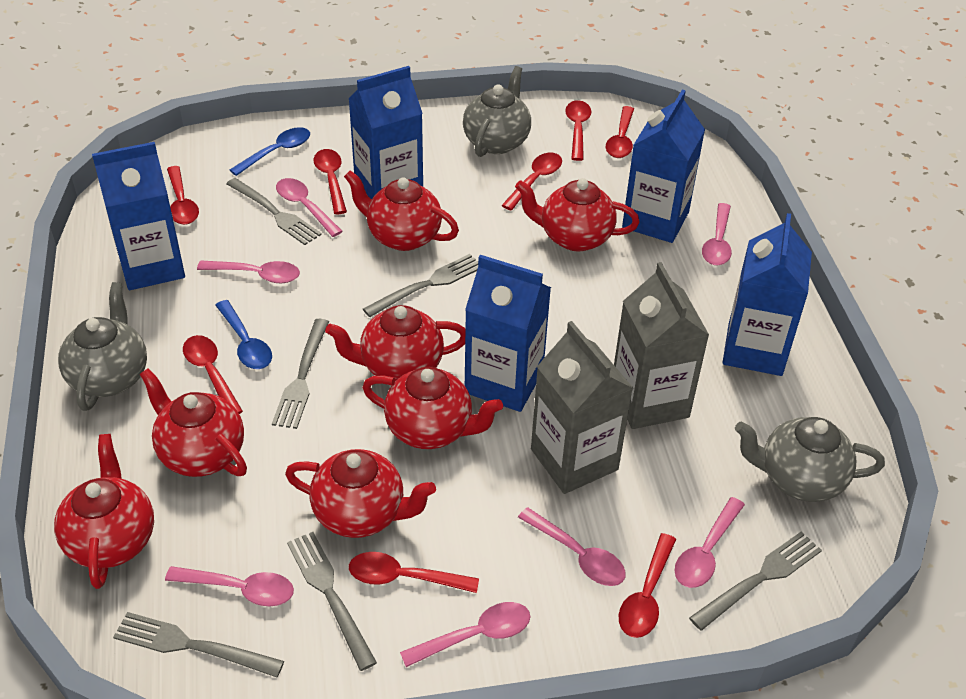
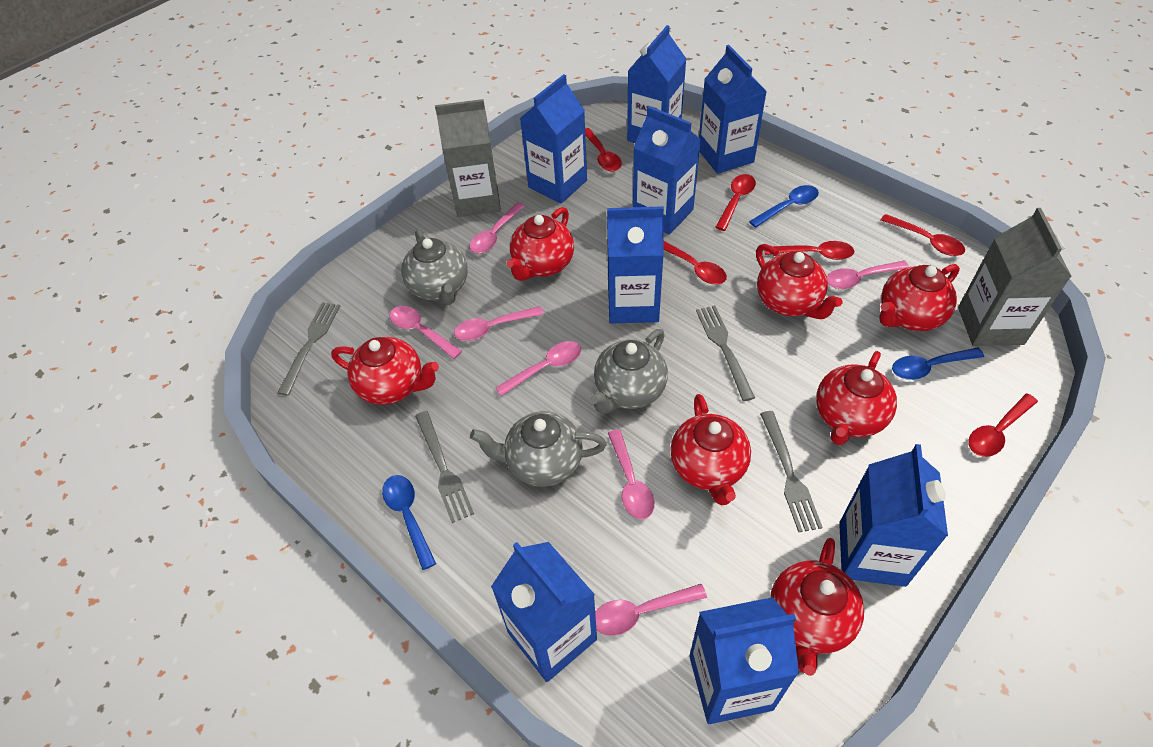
blue carton: [92,142,185,290] [349,66,423,199] [465,255,551,412] [622,90,705,243] [722,213,812,376] = 5 -> [491,542,597,682] [520,74,587,203] [607,206,664,323] [627,25,686,143] [633,106,701,235] [689,597,799,724] [699,45,767,174] [839,444,948,587] = 8
blue spoon: [215,300,272,369] [230,127,310,176] = 2 -> [382,475,436,570] [749,185,819,228] [892,348,984,380] = 3
grey fork: [113,612,284,677] [226,178,322,245] [272,319,329,429] [287,532,377,671] [363,254,478,317] [689,532,822,631] = 6 -> [278,302,340,396] [415,411,474,523] [696,305,755,401] [760,411,823,532] = 4
red spoon: [167,166,199,225] [183,335,243,414] [313,149,347,214] [349,552,479,593] [501,153,562,211] [565,100,591,161] [606,106,634,158] [619,533,676,638] = 8 -> [585,128,622,171] [664,241,727,284] [715,174,756,231] [764,241,854,260] [881,214,965,256] [968,394,1038,457] = 6

